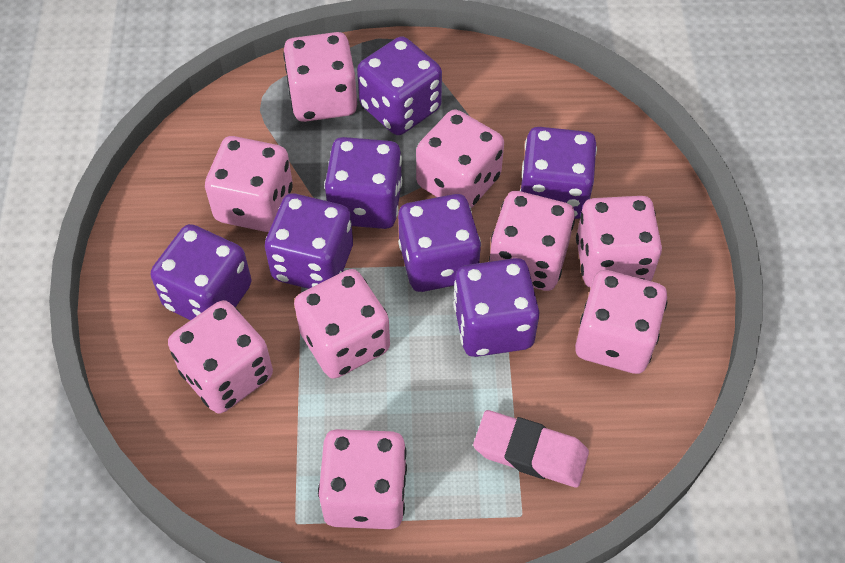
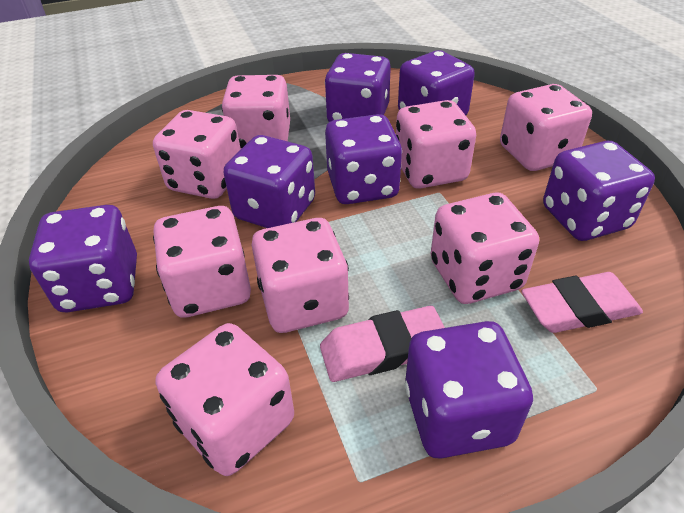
pink dice: [168,300,273,414] [205,136,293,232] [283,32,357,122] [294,269,390,379] [318,429,407,529] [416,109,504,209] [489,191,575,291] [575,270,667,374] [576,196,662,288] = 9 -> [153,110,241,199] [153,206,251,318] [156,323,294,476] [222,75,290,149] [252,218,349,333] [396,100,476,189] [431,193,539,304] [500,84,592,171] = 8
pink eraser: [473,410,589,488] = 1 -> [320,306,445,382] [522,272,643,333] = 2

